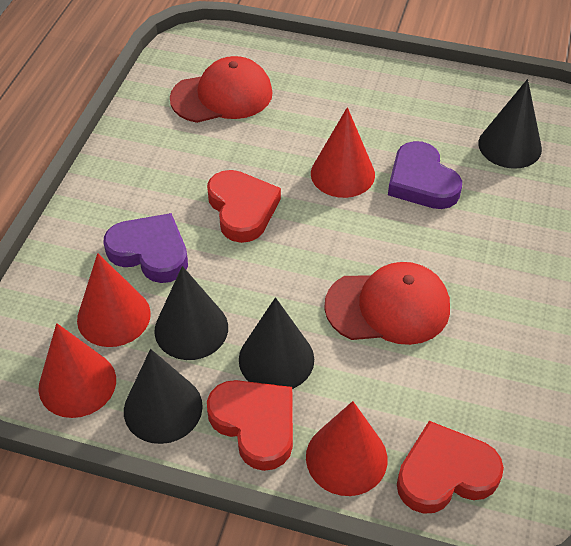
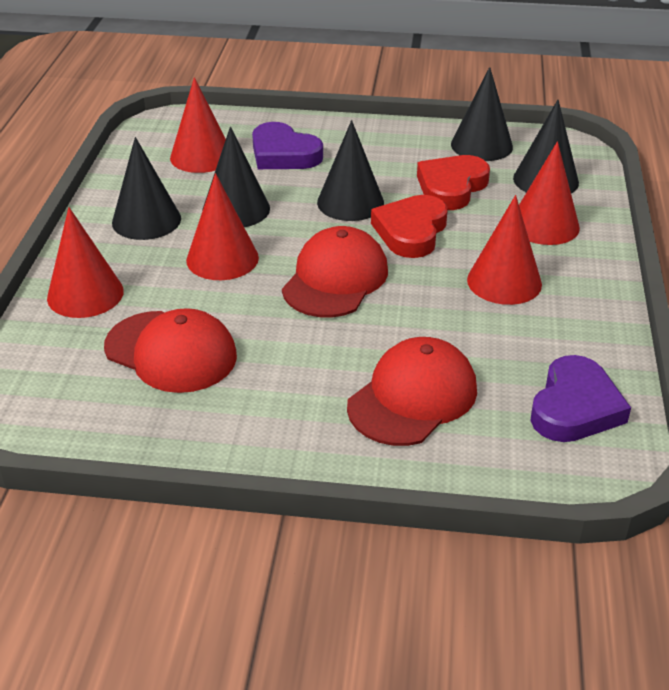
black cone: [124,349,203,444] [154,266,228,360] [239,297,314,389] [478,79,542,169] = 4 -> [112,137,181,240] [202,127,270,227] [317,120,384,221] [451,67,513,161] [513,100,579,193] = 5
red cap: [170,56,273,123] [324,262,450,345] = 2 -> [104,308,237,393] [282,226,388,317] [347,337,477,446] = 3
red cone: [39,323,116,418] [77,253,151,347] [306,401,387,496] [311,107,375,198] = 4 -> [47,207,124,318] [170,77,226,173] [186,173,259,280] [467,195,542,305] [519,142,580,245] = 5
red heart: [207,170,281,243] [207,380,293,471] [397,421,504,514] = 3 -> [371,195,448,258] [417,155,490,210] = 2

